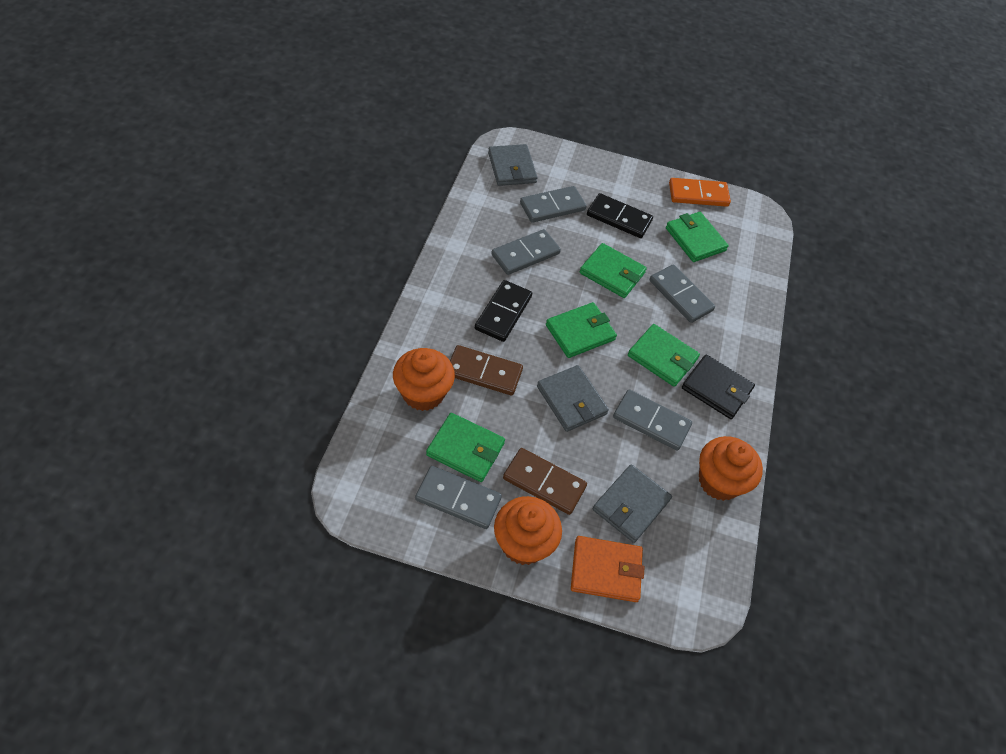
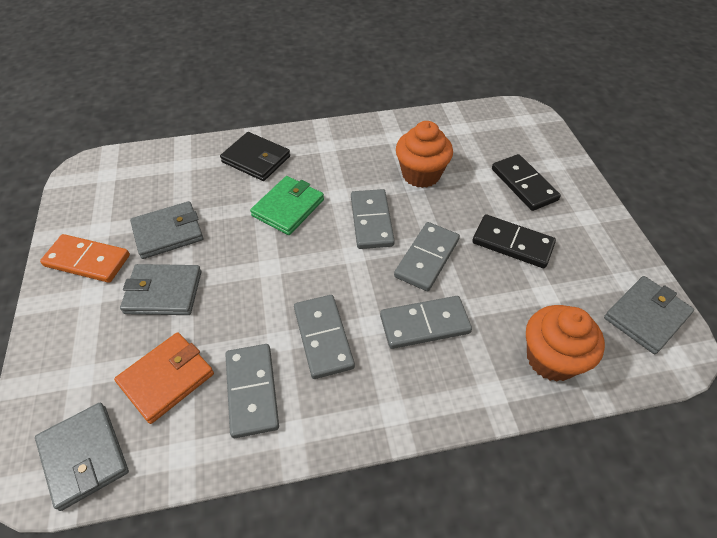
brown domino: [450,345,523,396] [503,448,587,515] = 2 -> none = 0
green wallet: [426,413,505,482] [546,302,617,358] [580,243,647,298] [628,324,700,387] [666,212,729,262] = 5 -> [250,176,324,235] = 1
grey wallet: [488,144,538,186] [537,365,609,432] [593,464,672,543] = 3 -> [35,403,129,511] [120,264,202,315] [130,201,203,259] [604,276,694,354] = 4
orange cupcake: [393,348,455,411] [494,496,562,565] [699,436,763,501] = 3 -> [396,121,453,188] [526,305,605,382] = 2

